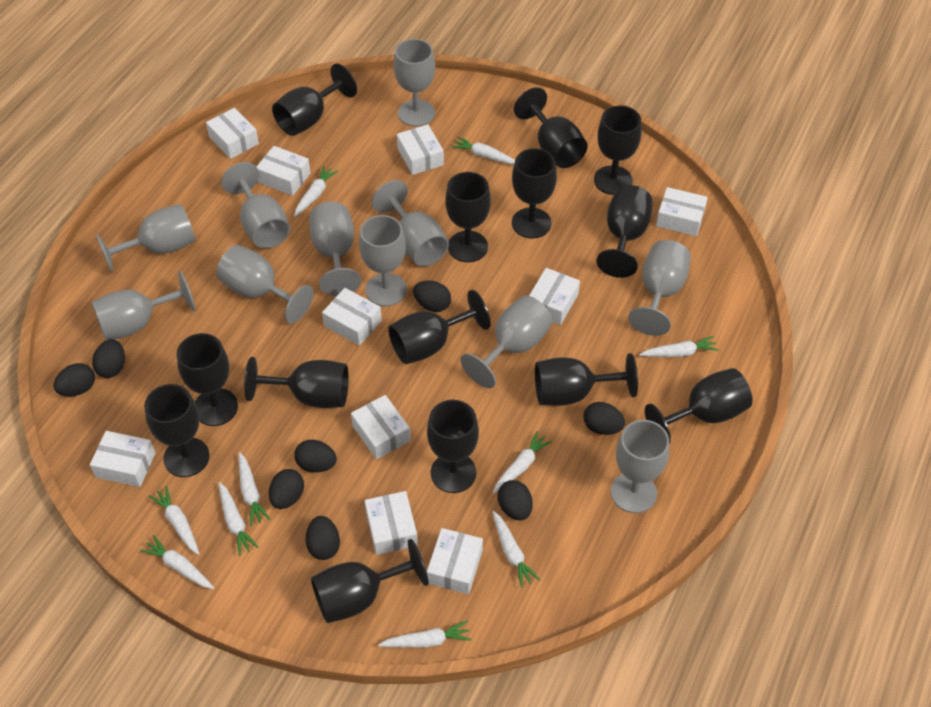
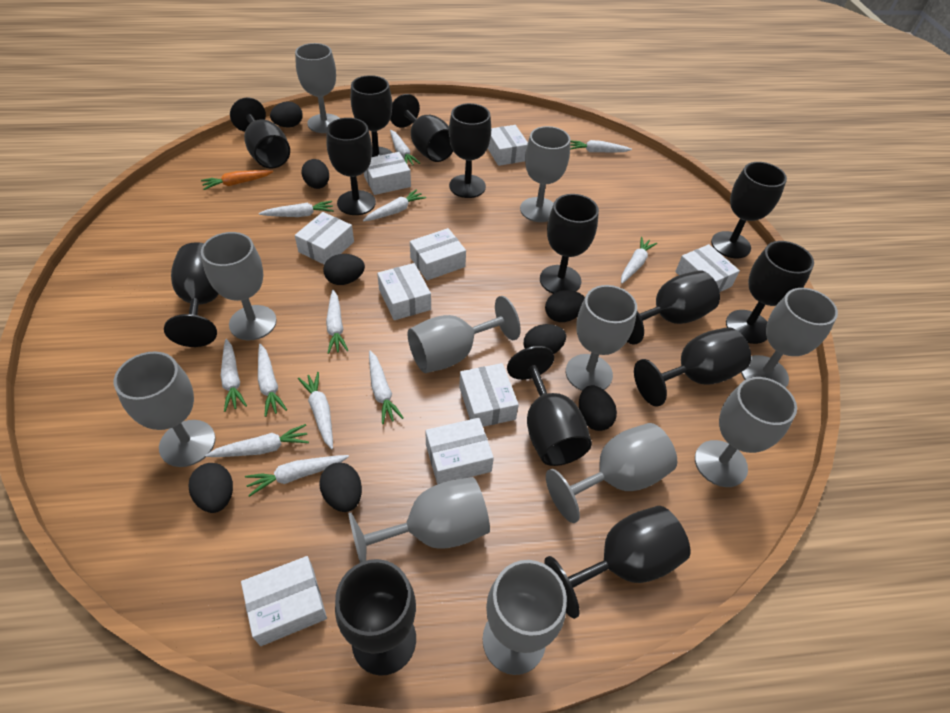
orange carrot: none = 0 -> [201,170,273,190] = 1
white box: [90,431,155,487] [206,108,259,159] [256,146,310,196] [322,288,382,346] [351,395,411,459] [365,491,418,555] [397,125,444,175] [427,528,483,594] [529,268,580,325] [656,187,708,236] = 10 -> [241,556,327,646] [295,212,354,264] [364,152,411,195] [377,263,431,320] [410,228,466,280] [425,418,494,485] [459,363,519,427] [488,125,528,166] [675,244,740,292] = 9
white carrot: [140,535,214,589] [149,486,199,555] [219,482,258,556] [239,452,270,526] [294,166,338,216] [378,621,471,648] [452,136,515,164] [493,431,552,493] [493,511,540,588] [639,336,719,357] = 10 -> [205,424,309,457] [221,339,247,412] [245,455,349,497] [258,344,287,417] [259,201,334,217] [298,372,333,449] [326,290,348,354] [363,189,426,221] [369,350,404,424] [390,130,420,165] [570,140,632,153] [621,237,657,284] = 12

